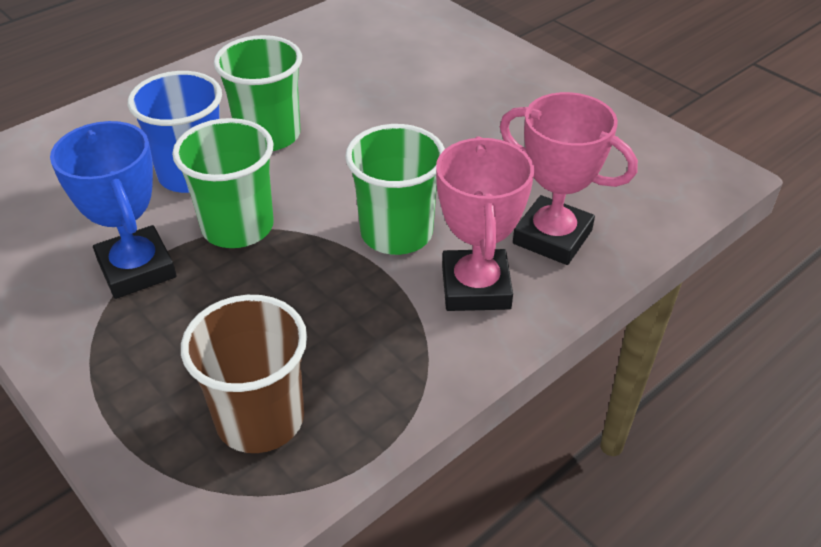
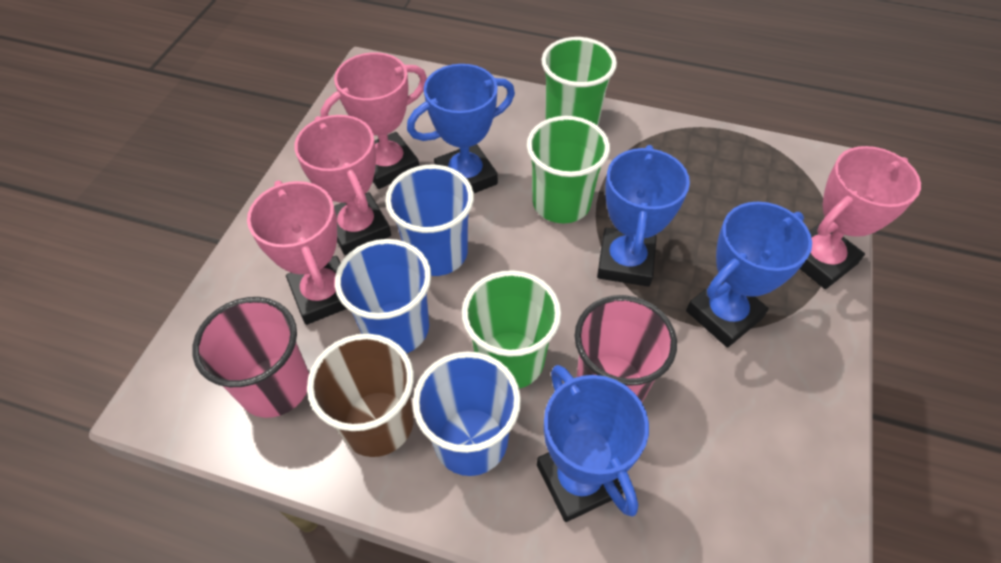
blue cup: [128,71,222,193] = 1 -> [335,239,431,353] [385,165,474,276] [413,351,521,476] = 3
blue trophy: [50,121,177,299] = 1 -> [407,64,515,193] [537,365,649,522] [597,145,690,287] [686,202,812,348] = 4
pink cup: none = 0 -> [192,297,309,418] [575,295,677,402] = 2
pink trophy: [436,137,534,311] [500,92,638,265] = 2 -> [247,180,347,325] [294,115,391,255] [320,52,427,189] [800,146,921,289] = 4

